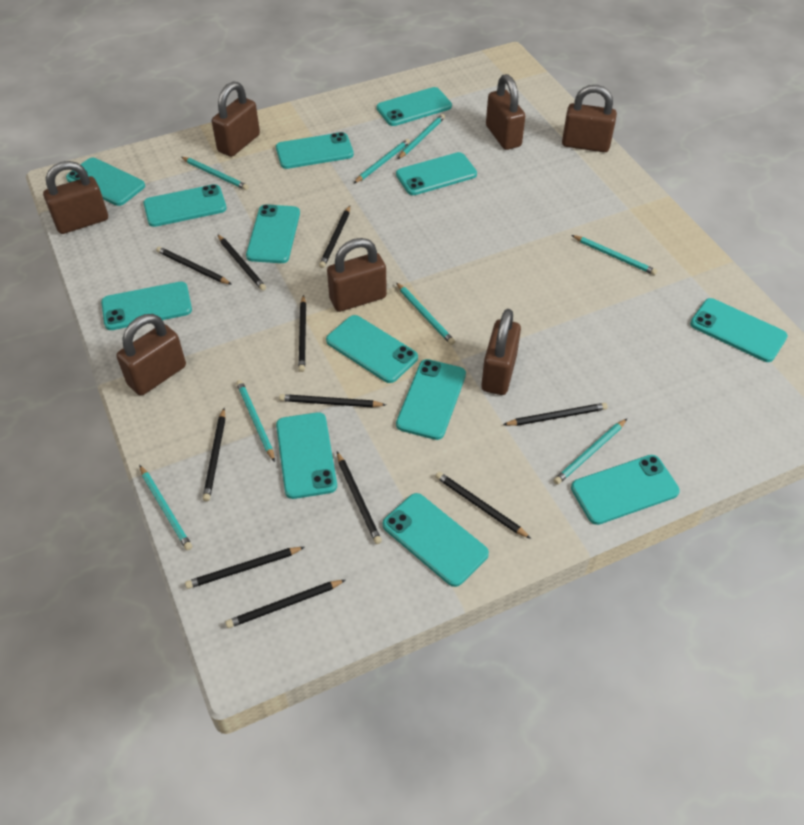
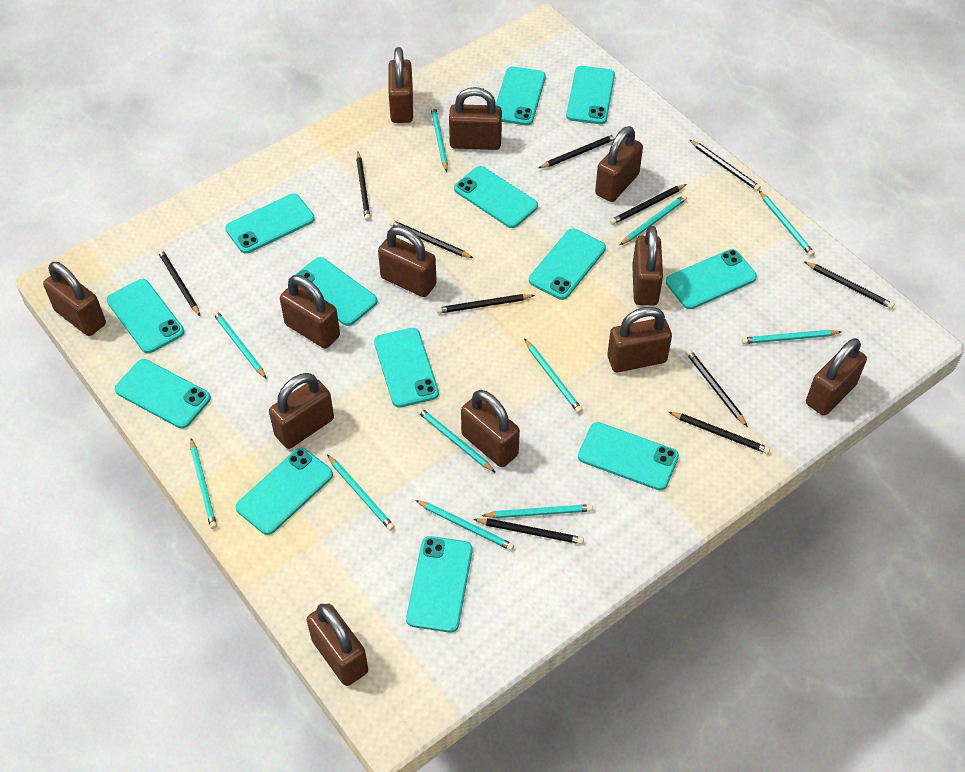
brown padlock: [43,161,108,234] [116,314,186,396] [212,81,260,157] [327,238,387,312] [481,309,521,395] [486,74,525,150] [562,85,617,152] = 7 -> [43,262,106,336] [269,373,334,449] [280,275,340,349] [307,604,368,686] [378,226,437,297] [389,47,413,123] [449,87,502,150] [461,390,520,467] [595,126,643,202] [607,307,672,372] [632,226,663,305] [806,338,867,416] = 12
turquoise pencil: [139,465,192,550] [181,157,249,190] [236,380,275,462] [354,139,410,183] [396,282,455,345] [398,114,445,159] [554,419,627,485] [572,235,657,275] = 8 -> [190,438,217,529] [213,310,266,378] [327,455,395,531] [415,500,514,551] [417,407,496,473] [431,106,448,172] [481,504,593,518] [524,339,582,413] [620,195,687,245] [742,330,841,344] [759,191,815,256] = 11

